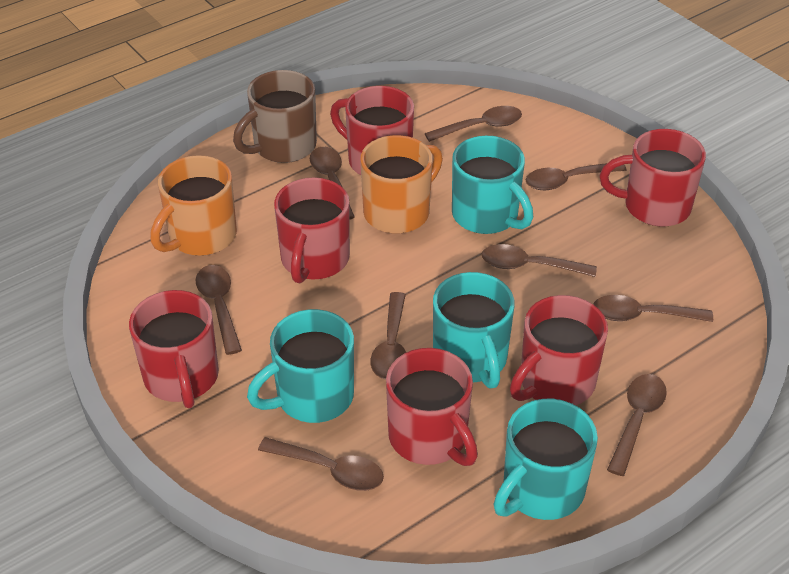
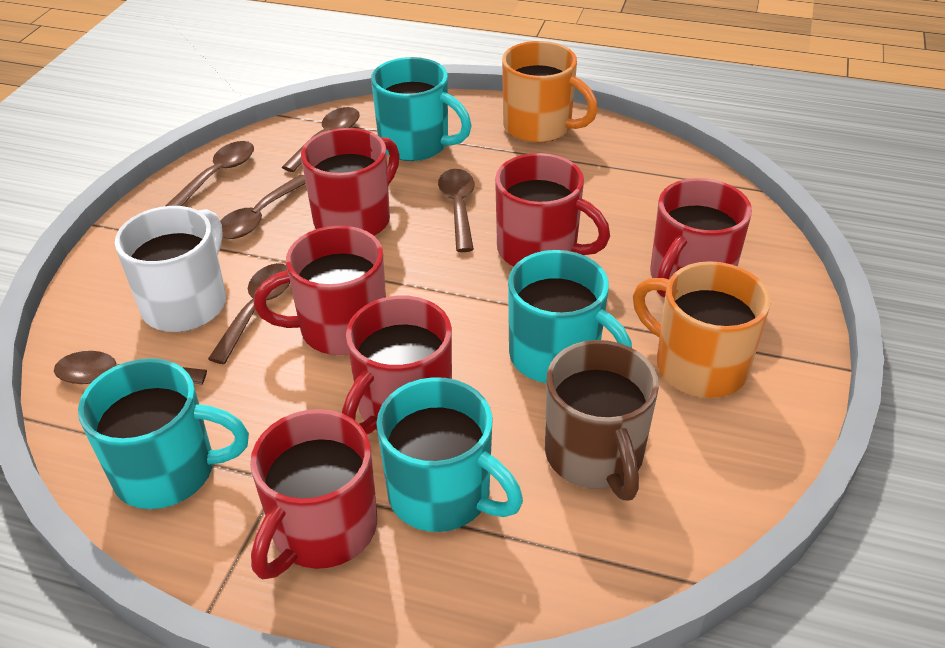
brown spoon: [195,265,242,355] [258,437,384,491] [310,147,354,219] [371,292,406,379] [425,106,522,142] [482,244,597,277] [526,163,627,190] [594,295,713,322] [607,374,667,476] = 9 -> [54,351,207,385] [165,141,254,206] [208,263,290,364] [220,175,306,239] [282,107,359,172] [438,169,474,252] = 6
white mug: none = 0 -> [115,206,226,332] = 1

